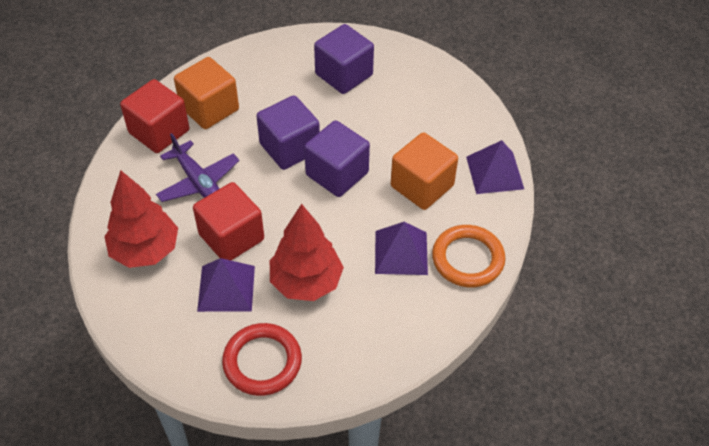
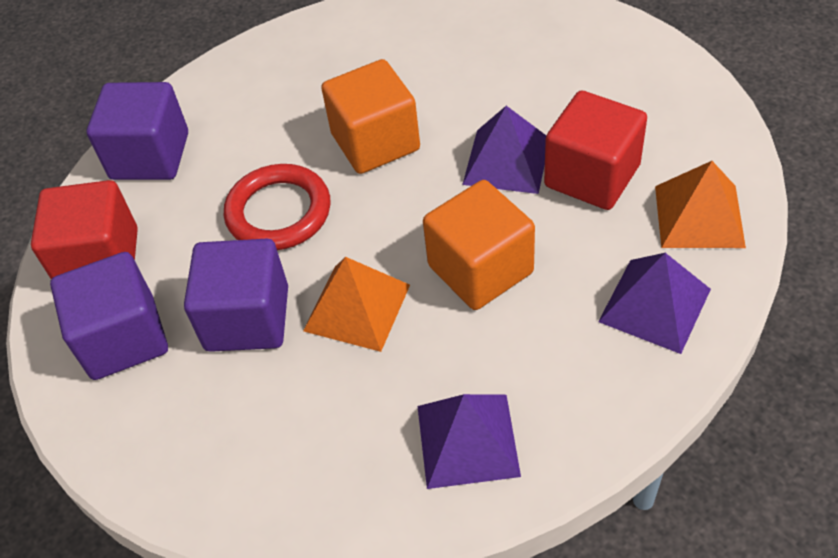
orange pyramid: none = 0 -> [303,257,410,352] [655,161,746,248] = 2
orange ring: [432,225,505,287] = 1 -> none = 0
purple plane: [156,133,239,202] = 1 -> none = 0
red tree: [104,170,178,268] [270,204,344,301] = 2 -> none = 0

